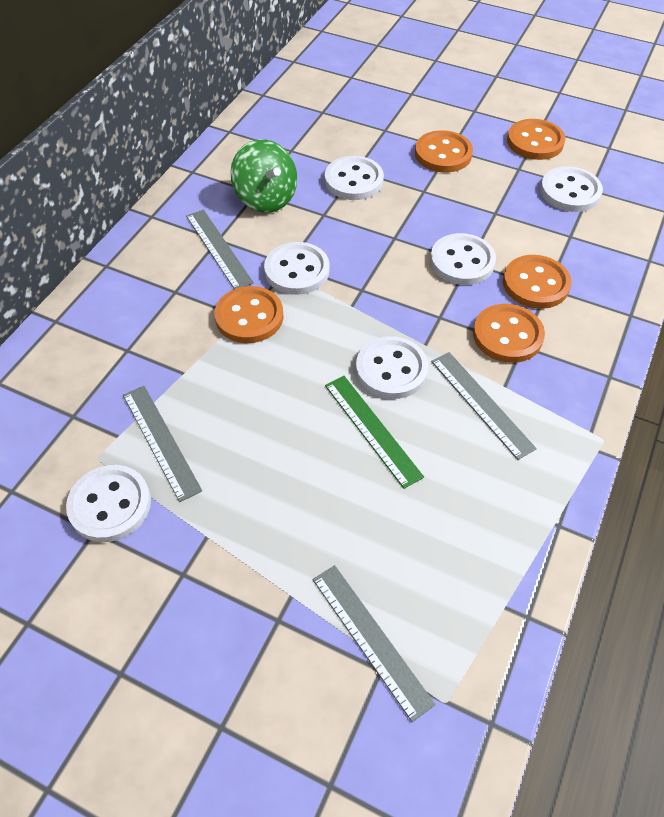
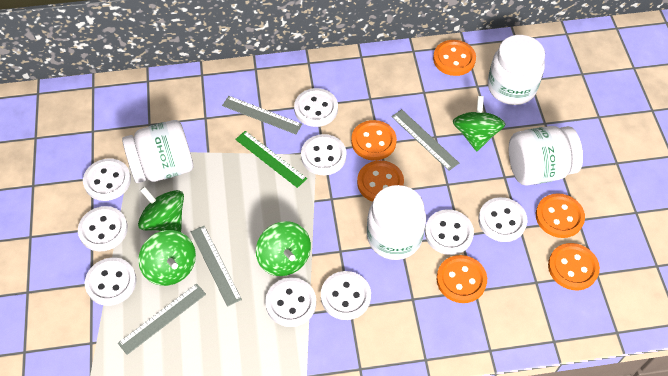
green spinning top: [230,139,297,213] = 1 -> [138,186,184,232] [138,230,196,286] [256,221,311,276] [453,96,505,151] = 4
orange button: [215,286,284,343] [415,130,473,172] [473,304,545,363] [503,255,572,309] [507,119,566,160] = 5 -> [351,120,397,161] [357,160,404,202] [433,40,476,76] [437,255,487,303] [536,193,585,238] [548,243,600,290] = 6
white button: [66,465,151,542] [264,242,330,295] [325,156,384,200] [356,336,428,399] [430,233,496,285] [540,166,603,212] = 6 -> [78,206,128,251] [83,158,131,201] [85,257,137,306] [265,278,316,327] [294,88,338,127] [301,134,346,175] [321,271,371,320] [425,209,474,255] [478,197,527,242] = 9
white jar: none = 0 -> [122,120,193,183] [367,185,426,260] [488,35,545,105] [509,126,583,186] = 4

